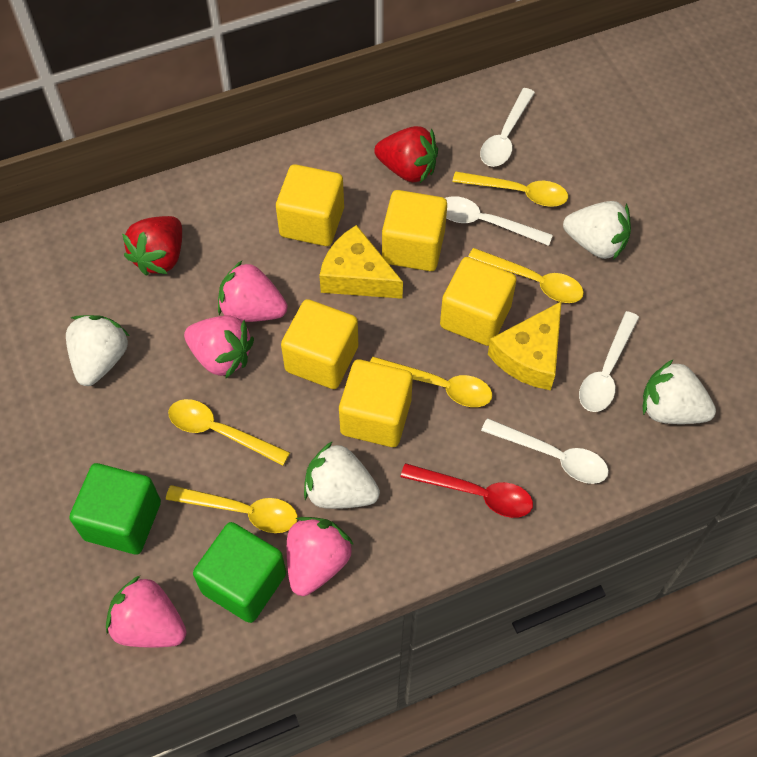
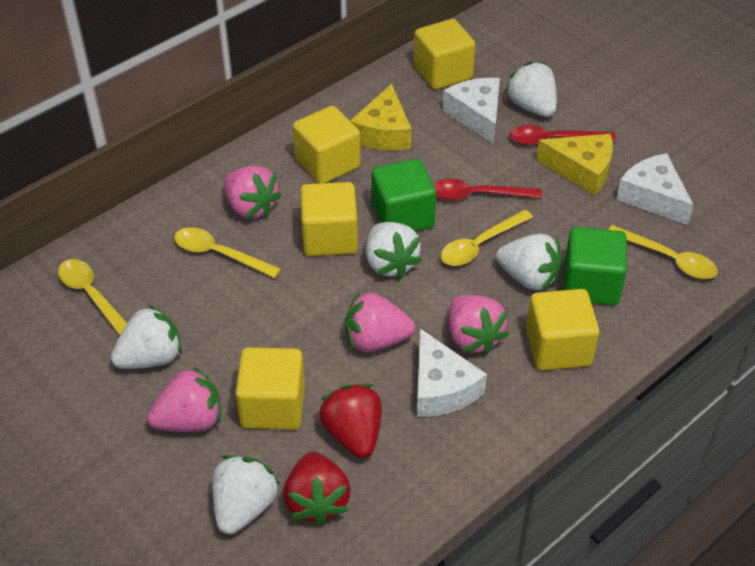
red spoon: [401,463,533,518] = 1 -> [433,179,542,200] [510,125,616,145] = 2
white cheese: none = 0 -> [417,329,487,417] [442,78,500,144] [616,153,694,225] = 3
white spoon: [445,196,553,246] [480,88,535,167] [481,418,609,484] [579,311,639,412] = 4 -> none = 0
white strawberry: [66,315,129,386] [304,441,380,509] [563,201,631,260] [643,360,716,424] = 4 -> [111,305,182,369] [212,455,280,534] [366,222,422,279] [496,233,562,290] [505,61,557,117] = 5
yellow spoon: [166,485,298,533] [168,399,290,466] [370,357,492,407] [452,171,568,207] [468,248,584,303] = 5 -> [58,259,127,336] [174,227,281,278] [440,210,533,266] [608,225,718,279] = 4

